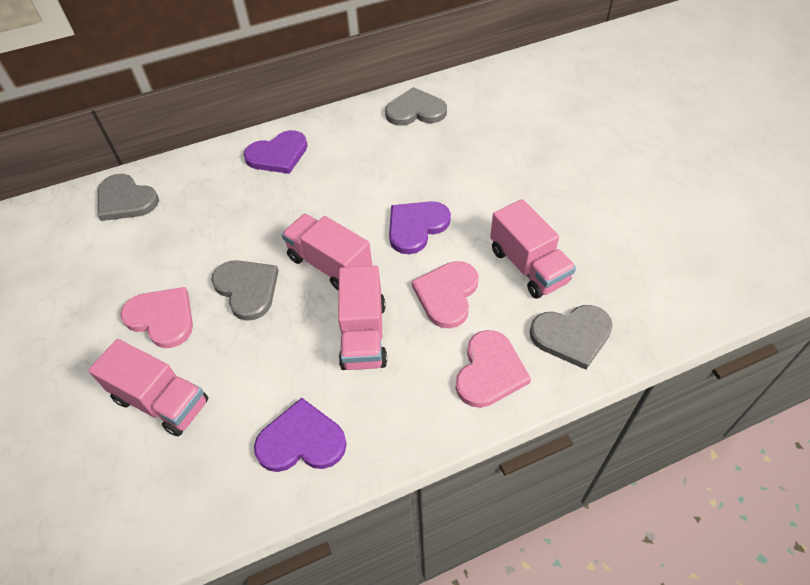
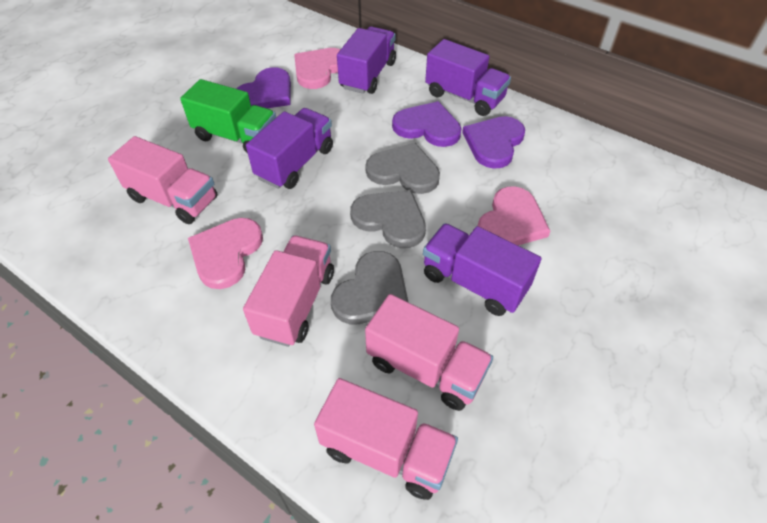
green truck: none = 0 -> [180,79,276,153] = 1
grey heart: [98,174,159,221] [211,260,279,321] [385,87,447,126] [530,305,613,370] = 4 -> [331,251,408,325] [350,190,426,248] [365,143,440,194] = 3
purple truck: none = 0 -> [246,108,333,189] [337,27,396,94] [423,223,541,316] [425,39,511,116] = 4

